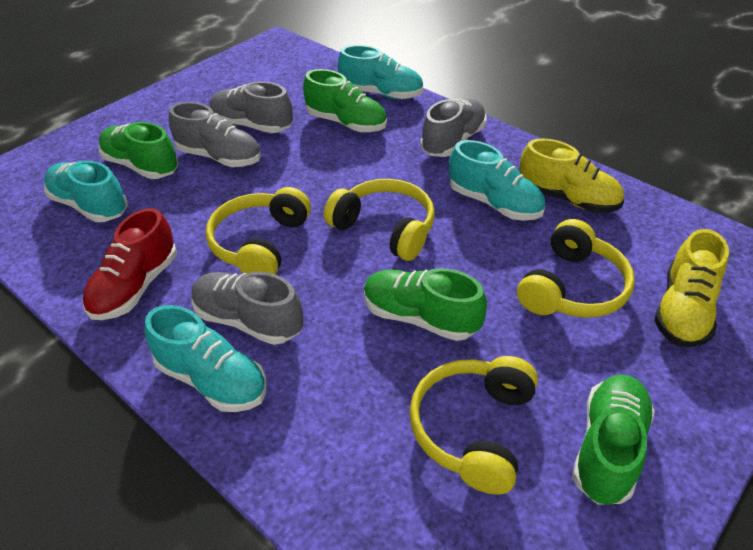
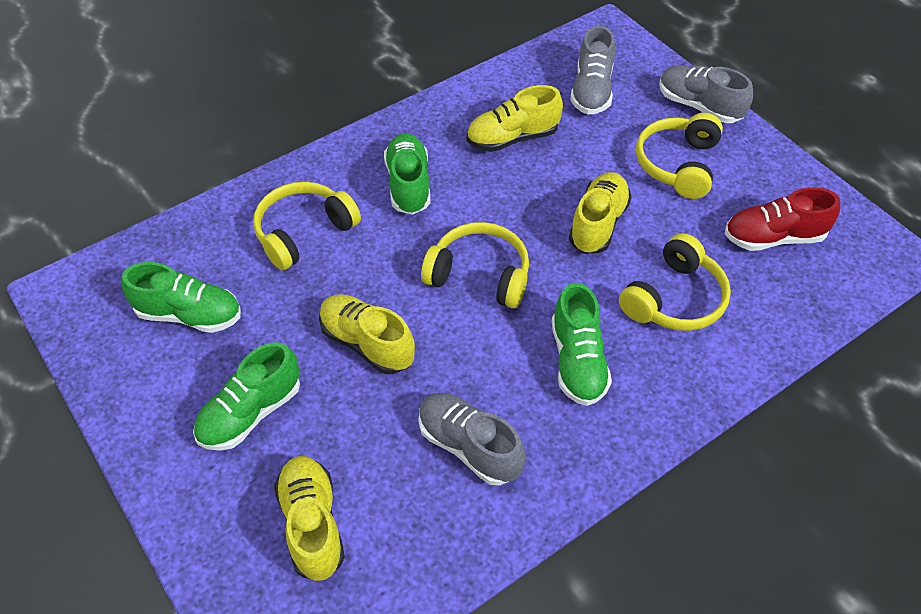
grey shoe: [169,102,261,167] [192,272,303,345] [209,81,293,133] [421,98,486,157] = 4 -> [418,393,525,485] [570,26,615,115] [659,65,753,123] = 3
turquoise shoe: [44,161,128,222] [145,305,267,412] [338,45,423,100] [449,140,546,221] = 4 -> none = 0
yellow shoe: [519,138,624,213] [654,229,729,347] = 2 -> [274,456,345,581] [319,294,415,374] [467,85,563,152] [569,172,632,254] = 4

